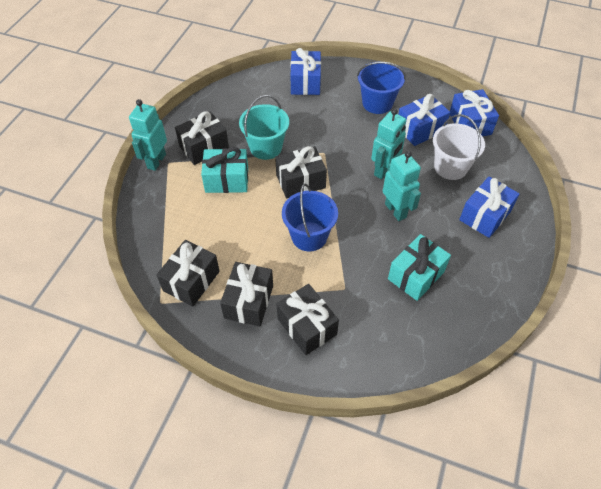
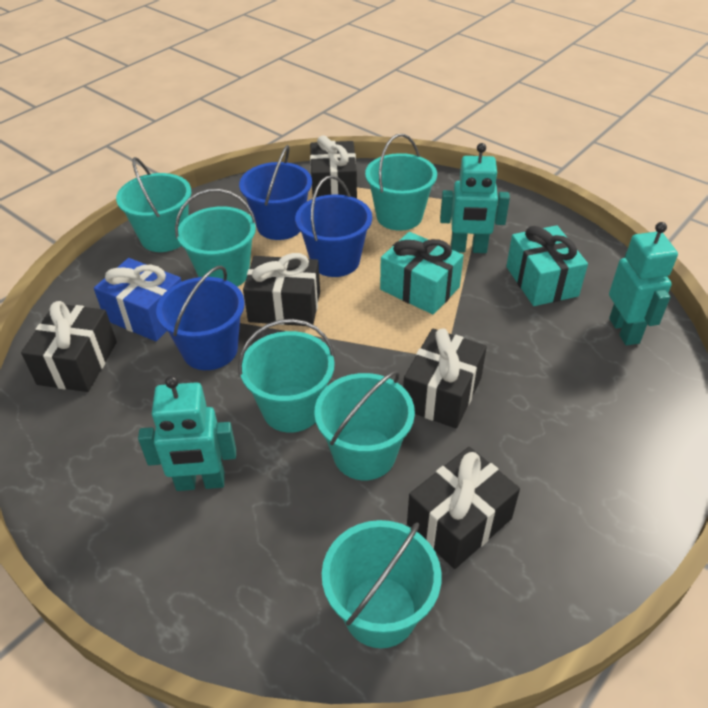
blue bucket: [282,184,338,251] [357,62,406,114] = 2 -> [156,266,245,370] [239,145,312,240] [295,175,372,277] = 3
blue gift: [291,48,321,95] [398,94,450,146] [450,89,499,136] [459,177,519,238] = 4 -> [94,258,182,341] = 1
turquoise bucket: [239,95,289,160] = 1 -> [116,157,191,252] [175,189,256,287] [238,319,335,433] [314,371,415,480] [322,520,442,648] [365,134,437,231] = 6
white bucket: [433,114,485,180] = 1 -> none = 0

